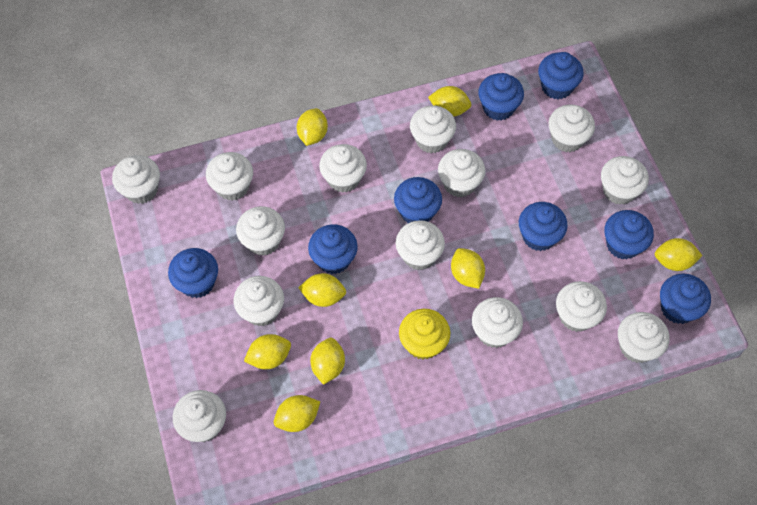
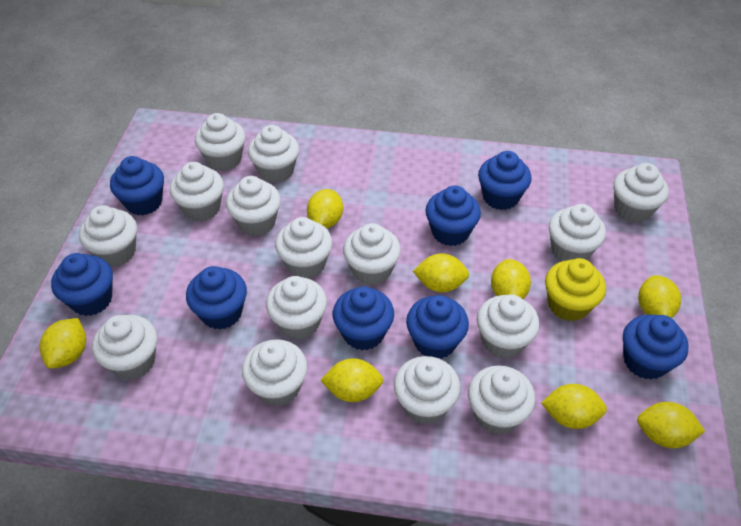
white cupcake: [112,155,160,204] [173,390,226,442] [206,152,253,201] [234,276,284,326] [236,206,285,256] [319,144,367,193] [396,220,445,270] [410,106,456,153] [438,149,485,197] [472,297,523,348] [548,105,595,152] [556,281,607,332] [601,156,649,205] [618,312,670,363] = 14 -> [79,205,137,267] [92,315,157,380] [170,162,224,221] [195,113,246,171] [226,176,281,236] [242,339,307,406] [248,125,299,183] [266,276,327,340] [275,217,333,278] [343,223,401,285] [394,356,460,424] [468,366,535,434] [477,295,540,359] [549,204,606,262] [613,163,669,223] = 15

